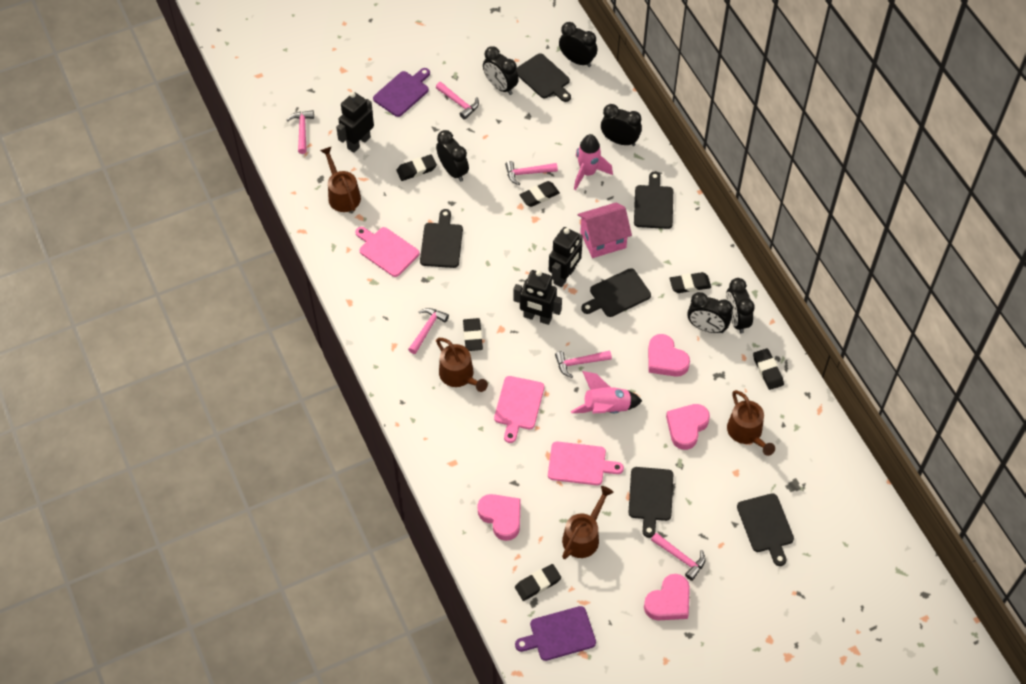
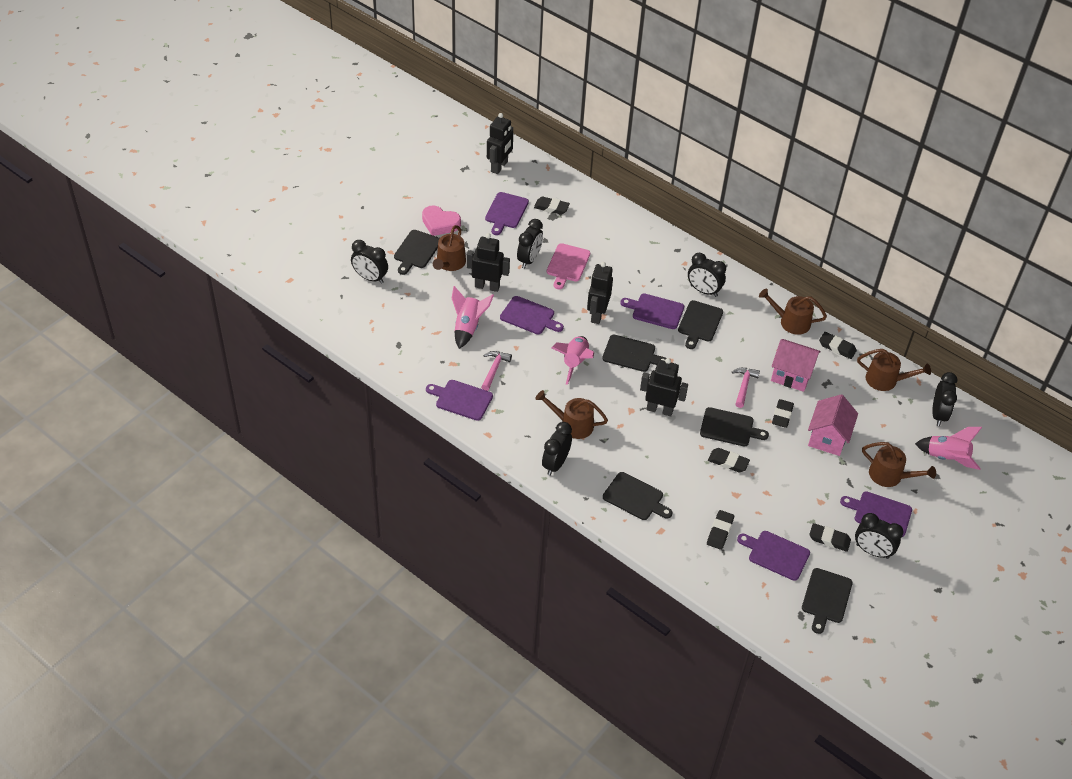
black robot: [336,92,374,153] [513,270,562,325] [549,227,583,287] = 3 -> [467,233,510,292] [487,113,513,174] [587,262,613,324] [640,358,688,416] = 4
brown watering can: [320,147,361,212] [436,338,488,392] [562,486,613,559] [727,390,775,456] = 4 -> [433,225,466,271] [535,390,608,439] [759,289,827,335] [857,349,931,391] [862,442,936,487] = 5
pink cutting board: [355,227,420,277] [494,376,544,443] [548,441,624,485] = 3 -> [547,243,590,289] = 1
pink hammer: [287,110,314,154] [408,308,449,354] [436,82,479,120] [505,161,558,185] [555,350,612,378] [651,533,705,581] = 6 -> [481,351,512,391] [732,368,760,408] = 2
pink heart: [477,494,521,541] [644,574,690,620] [648,334,690,377] [666,404,710,450] = 4 -> [422,206,461,236] = 1
pink house: [577,203,632,258] = 1 -> [771,339,821,392] [808,394,858,456] = 2
pink rocket: [571,371,642,413] [574,134,613,190] = 2 -> [452,286,494,349] [552,336,594,385] [915,427,982,470] = 3
purple cutting board: [373,68,430,117] [515,606,596,661] = 2 -> [426,380,493,421] [485,192,529,235] [500,296,564,334] [620,294,684,329] [737,531,810,581] [840,491,912,537] = 6

